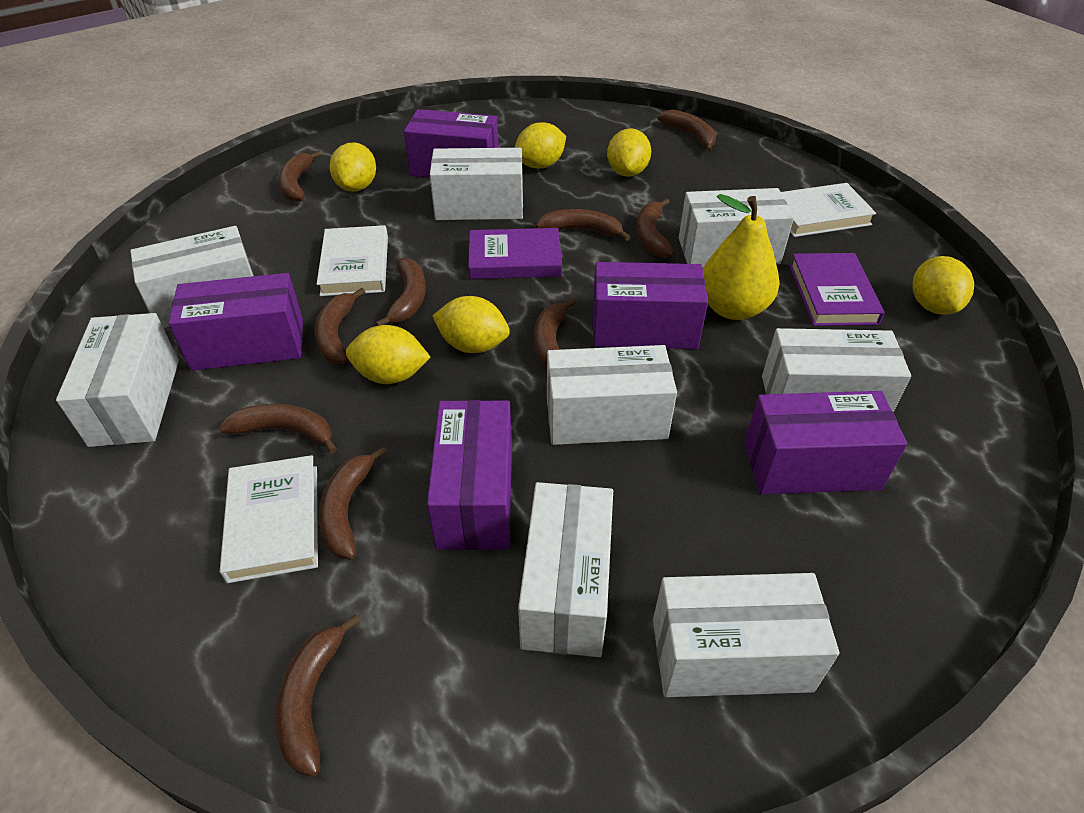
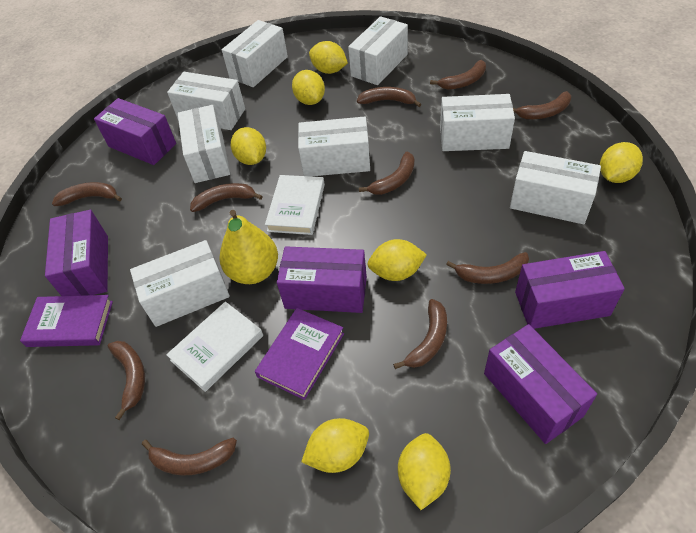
white book: [220,455,318,583] [317,225,388,296] [781,183,876,237] = 3 -> [166,302,263,392] [265,175,325,235] = 2
yellow lemon: [329,142,376,192] [346,325,431,384] [433,296,510,353] [515,122,566,168] [607,128,651,177] [912,256,974,315] = 6 -> [231,127,266,165] [292,70,325,105] [301,418,369,473] [309,41,348,74] [368,239,427,281] [398,433,451,510] [600,142,643,183] = 7

